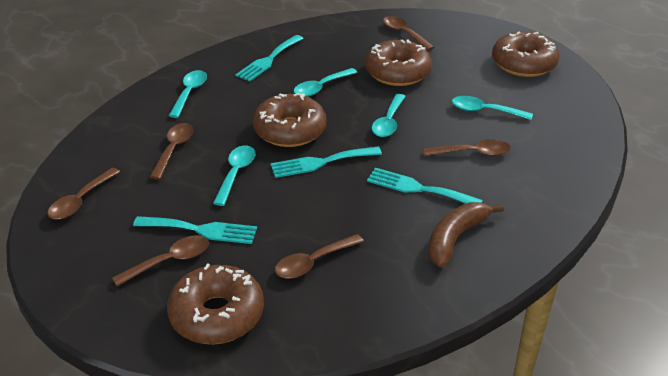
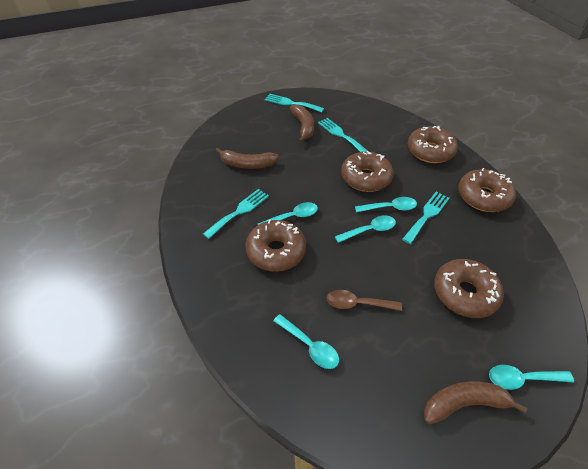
brown banana: [428,202,504,268] = 1 -> [215,148,279,169] [290,104,314,143] [424,382,527,424] = 3
brown donut: [167,263,264,344] [253,93,326,147] [365,39,432,86] [492,32,559,77] = 4 -> [246,220,306,272] [341,151,393,192] [408,126,458,163] [434,259,504,318] [458,168,516,212] = 5
brown spoon: [47,168,120,220] [112,235,209,286] [150,123,193,180] [275,234,364,279] [383,16,434,50] [424,139,511,156] = 6 -> [327,290,402,311] = 1

